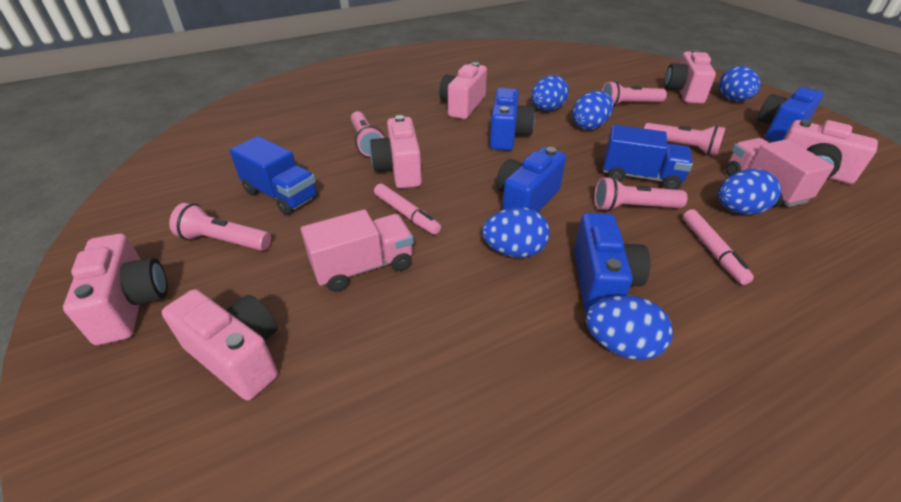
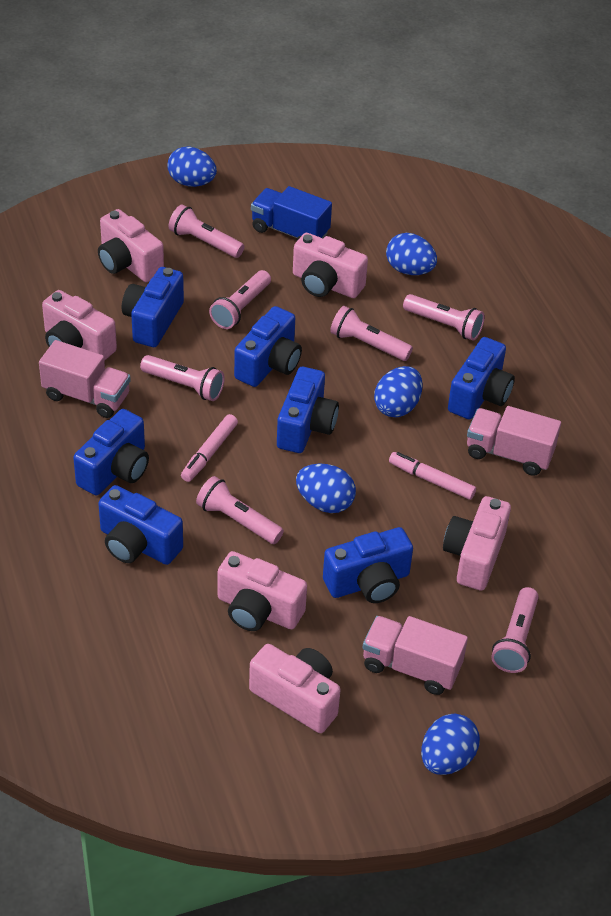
blue camera: [490,88,535,151] [496,147,566,212] [574,213,650,313] [757,86,824,142] = 4 -> [73,409,149,495] [98,485,183,565] [122,267,184,347] [234,306,302,387] [277,367,339,453] [323,527,413,603] [448,337,515,419] = 7
blue egg: [482,207,550,258] [531,75,569,111] [572,91,613,130] [585,295,673,360] [718,169,781,215] [719,66,761,101] = 6 -> [167,147,217,187] [296,464,356,513] [374,366,422,417] [386,233,437,275] [421,714,480,775] = 5
blue truck: [230,136,319,215] [603,125,693,190] = 2 -> [251,186,332,241] = 1
pink flashlight: [169,203,271,251] [351,111,385,157] [594,176,688,211] [601,81,667,107] [644,123,725,156] = 5 -> [140,355,225,401] [169,204,244,258] [196,476,284,544] [209,270,271,329] [330,306,413,361] [403,294,485,341] [491,587,539,673] = 7
pink truck: [301,209,414,292] [726,138,834,207] = 2 -> [39,340,131,418] [363,616,468,695] [467,406,561,476] = 3

